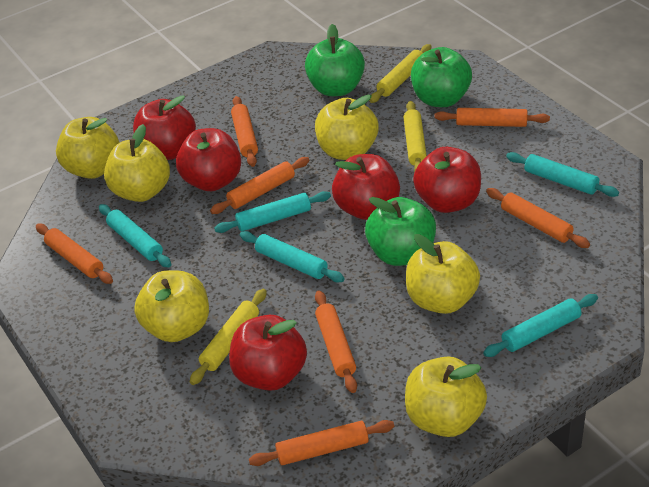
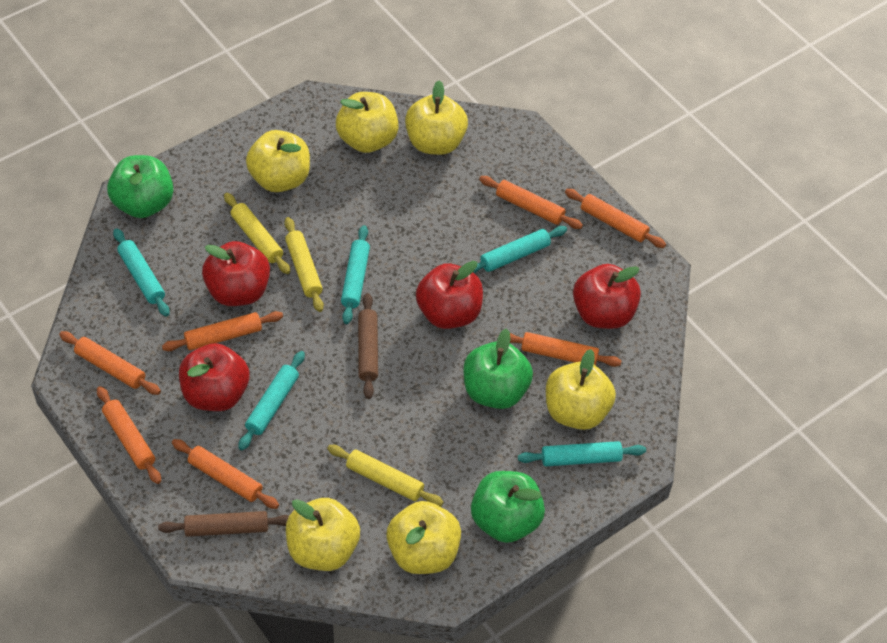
brown rolling pin: none = 0 -> [158,511,289,537] [358,293,378,399] = 2
red apple: [133,95,196,160] [176,128,241,191] [229,315,307,391] [332,154,400,220] [413,147,481,213] = 5 -> [179,343,249,411] [202,241,270,306] [416,261,483,329] [573,264,641,329] = 4

